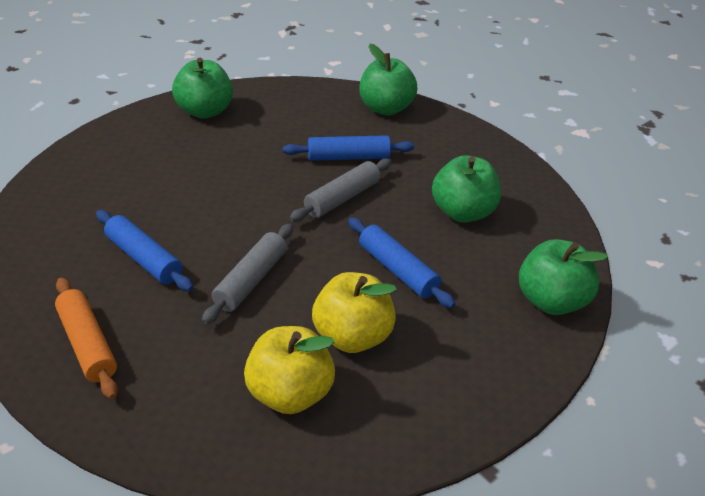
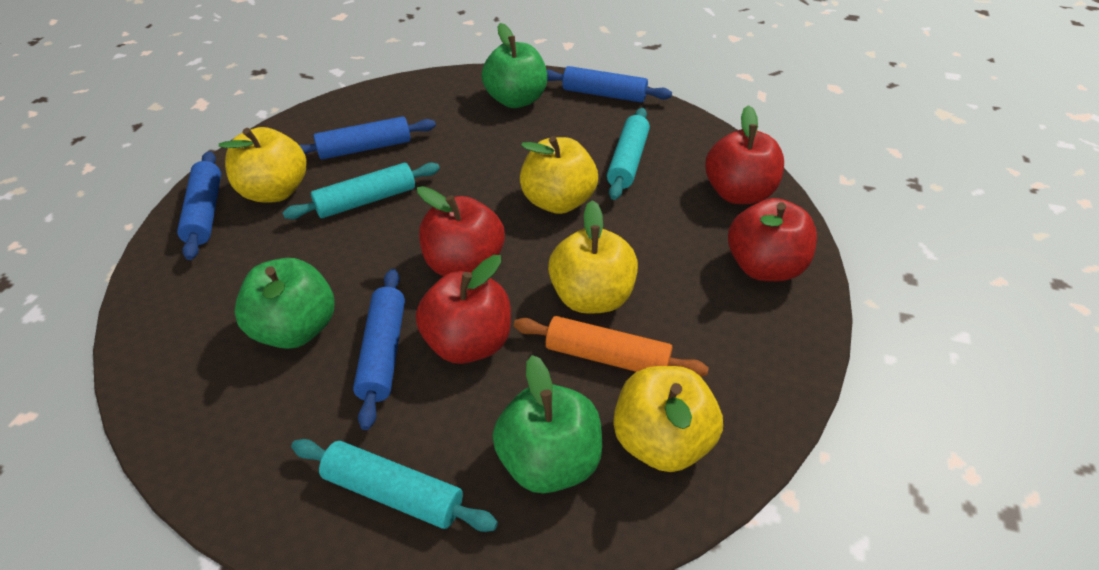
blue rolling pin: [96,210,193,291] [283,135,414,161] [348,218,456,308] = 3 -> [177,151,221,260] [299,116,436,160] [353,269,405,430] [547,66,672,103] = 4
green apple: [172,58,233,119] [360,44,417,115] [432,155,501,223] [519,239,608,315] = 4 -> [235,258,334,349] [482,23,547,108] [493,355,602,493] = 3
grey rolling pin: [202,224,293,324] [289,159,392,222] = 2 -> none = 0
red apple: none = 0 -> [416,255,511,364] [417,186,505,276] [705,105,784,204] [728,198,817,281] = 4
turquoise rolling pin: none = 0 -> [282,163,440,219] [291,439,498,532] [607,108,650,200] = 3
yellow apple: [244,326,335,414] [312,272,397,353] = 2 -> [219,127,306,203] [520,136,598,214] [548,200,638,314] [614,366,723,472] = 4

